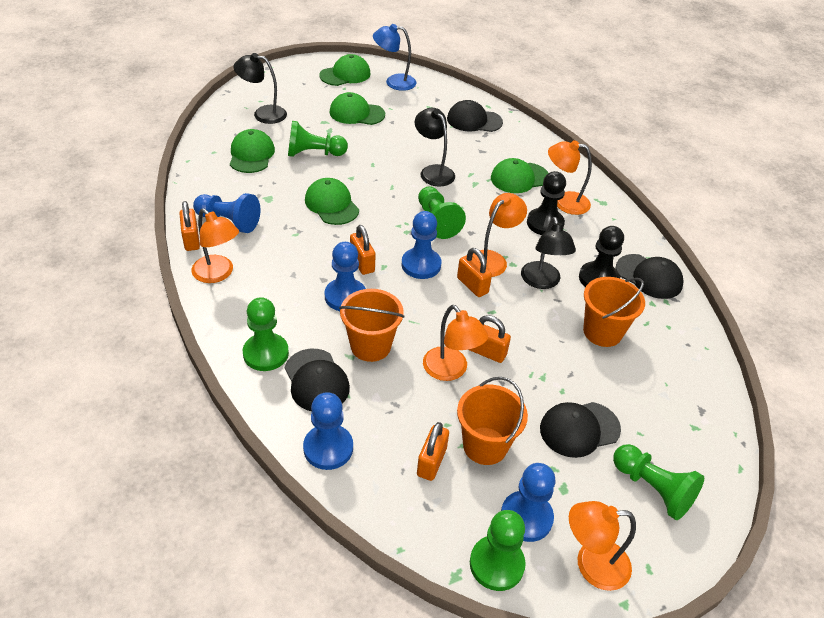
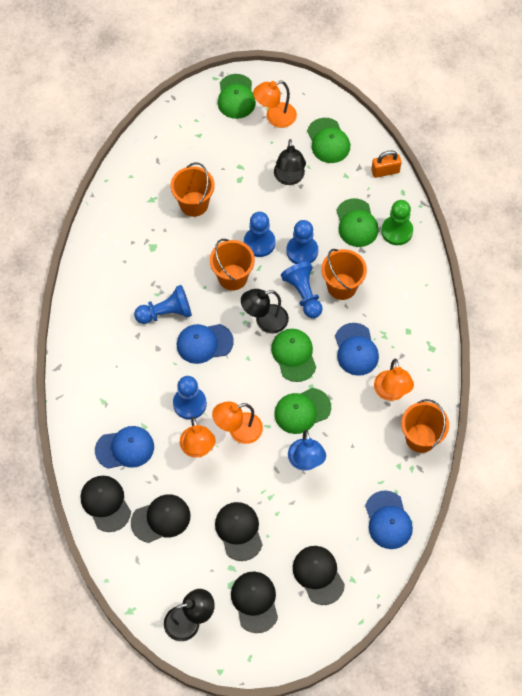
black cap: [285,349,350,411] [447,100,503,132] [540,402,621,458] [616,254,683,299] = 4 -> [81,476,131,532] [131,494,190,543] [215,502,263,561] [231,572,278,633] [293,546,345,605] = 5
black pawn: [527,171,566,235] [579,226,624,287] = 2 -> none = 0
blue cap: none = 0 -> [95,426,154,469] [177,324,234,364] [335,323,379,376] [365,490,413,549] = 4
green pawn: [243,297,289,371] [288,121,348,157] [418,186,466,239] [470,510,526,591] [613,444,704,520] = 5 -> [381,200,413,245] = 1
orange bucket: [339,289,404,362] [457,377,528,465] [583,277,645,347] = 3 -> [171,163,215,217] [210,239,255,291] [321,249,367,300] [401,399,449,453] = 4
orange lamp: [191,209,239,283] [423,305,489,381] [473,193,527,277] [548,140,592,215] [569,501,636,591] = 5 -> [180,417,216,458] [212,401,263,444] [253,81,297,128] [374,359,414,401] = 4
orange padlock: [179,201,200,251] [350,225,376,275] [417,422,449,481] [457,248,492,297] [468,315,511,363] = 5 -> [371,150,401,178] = 1

